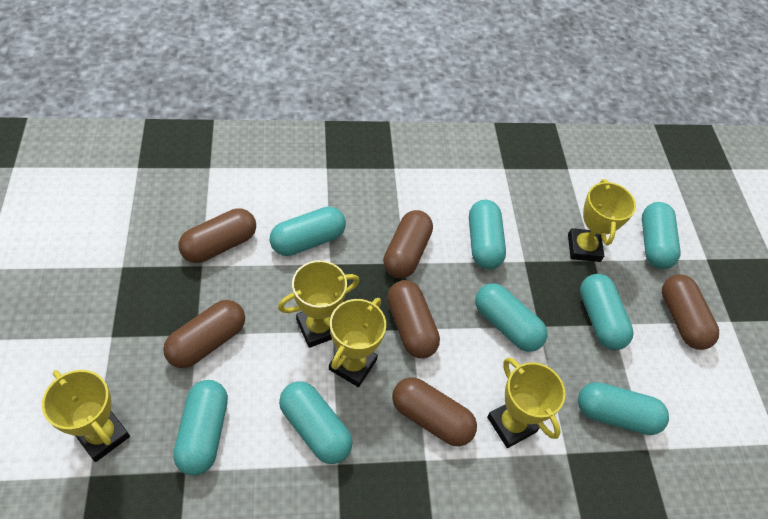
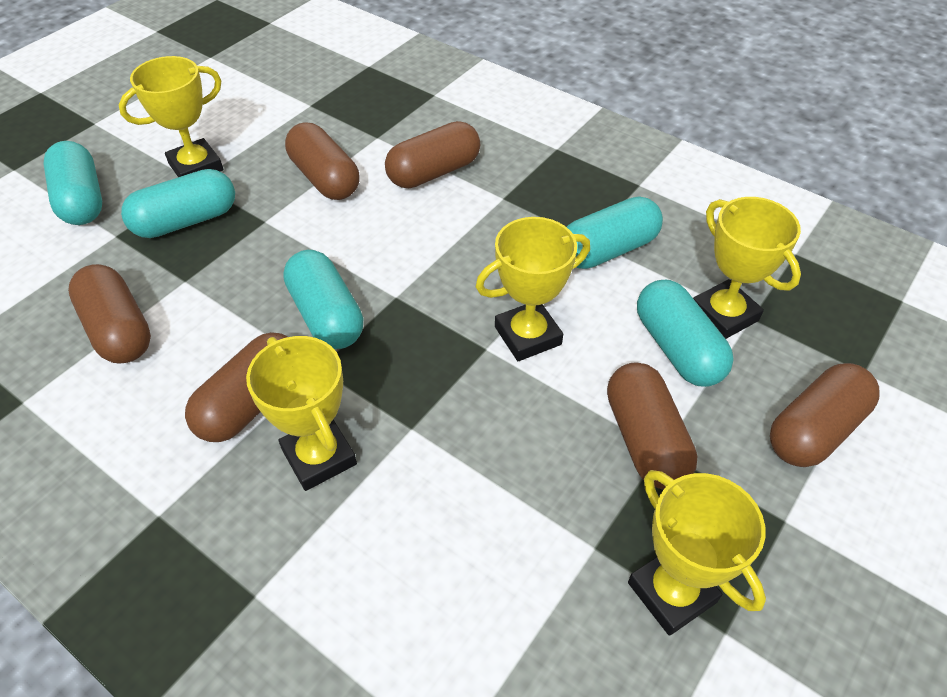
turquoise capsule: [173,380,228,476] [270,207,346,256] [279,381,352,464] [469,200,506,269] [475,283,547,352] [578,382,669,435] [580,274,634,350] [642,202,681,269] = 8 -> [44,141,102,225] [121,169,235,238] [283,250,364,349] [567,196,663,269] [637,280,734,387] = 5

